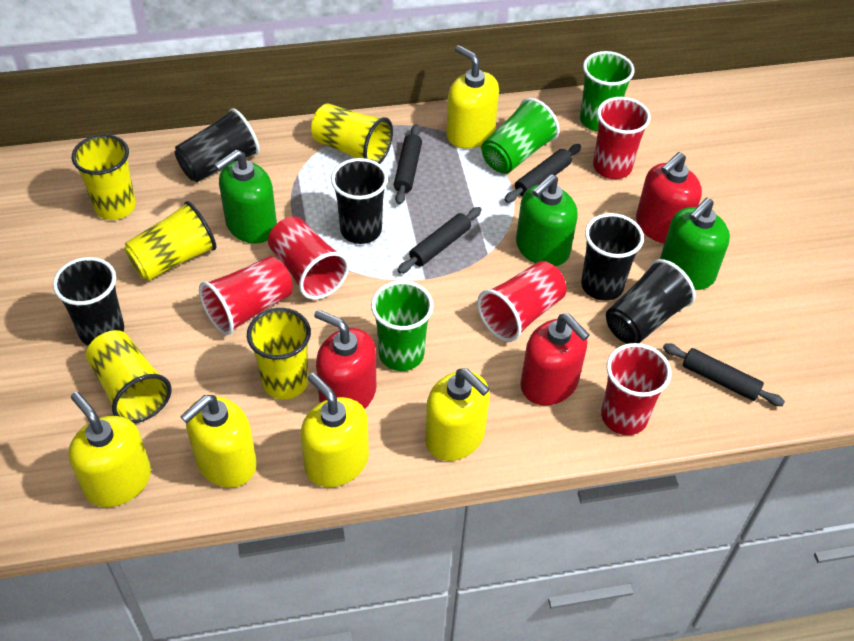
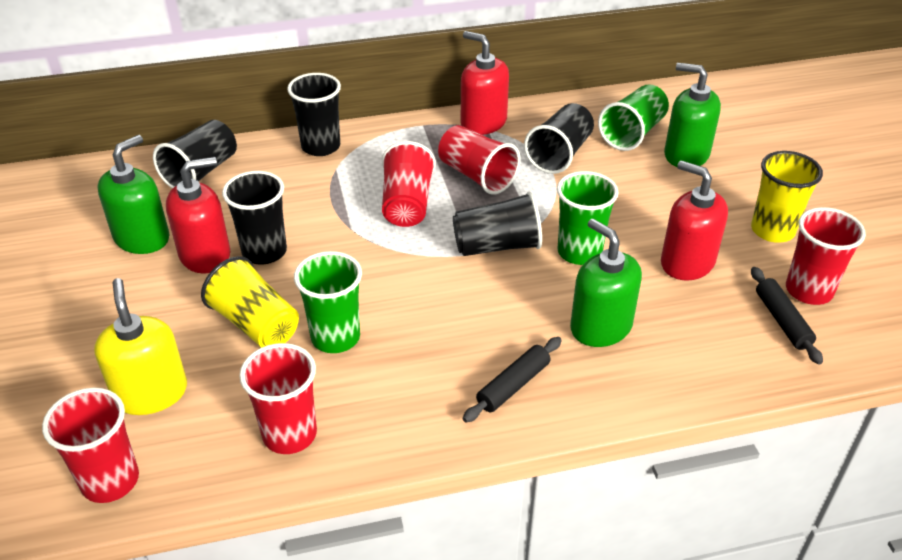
black rolling pin: [394,124,422,205] [398,207,482,274] [504,144,581,203] [663,343,785,406] = 4 -> [463,337,562,422] [751,267,823,364] = 2
yellow cup: [72,134,136,220] [86,330,172,423] [124,201,216,281] [247,308,311,400] [311,104,393,164] = 5 -> [201,256,299,348] [751,151,823,243] = 2
yellow soap dispenser: [68,392,151,507] [180,395,257,488] [301,373,369,487] [425,368,490,461] [446,45,499,149] = 5 -> [94,278,187,415] = 1

